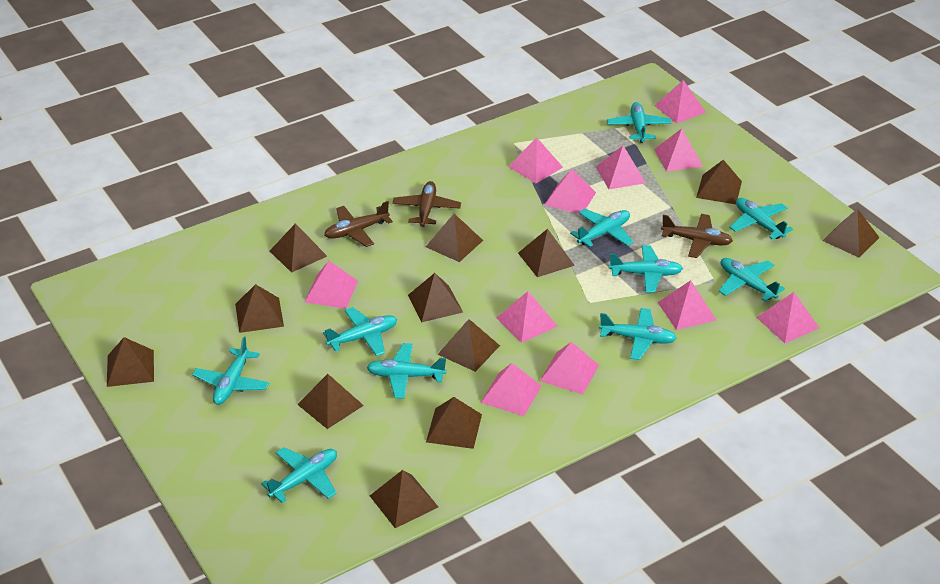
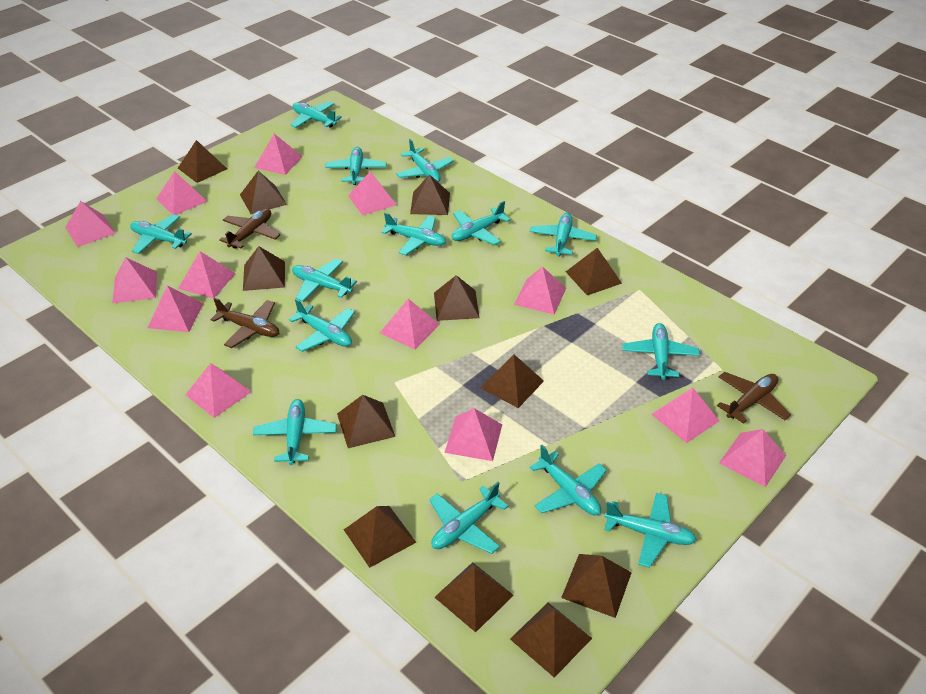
pink pyramid: [304,261,358,309] [480,363,541,416] [496,291,558,343] [508,137,563,183] [540,342,599,395] [544,169,596,215] [596,146,646,189] [654,80,706,123] [654,128,703,172] [658,280,716,330] [756,292,819,343] = 11 -> [65,201,116,247] [112,258,157,303] [148,286,203,332] [156,171,208,215] [178,251,236,298] [186,363,251,418] [254,134,303,175] [348,172,397,215] [380,299,440,349] [444,408,502,461] [514,266,566,314] [652,387,719,443] [719,429,786,487] = 13
turquoise plane: [192,337,269,405] [261,447,337,503] [323,307,397,356] [366,343,446,399] [570,209,633,247] [599,308,677,360] [607,102,671,143] [609,245,683,293] [719,258,785,301] [729,198,793,239] = 10 -> [130,214,192,254] [253,399,337,465] [289,299,355,352] [291,101,342,128] [292,259,357,302] [325,147,387,185] [381,213,446,255] [396,139,454,182] [429,482,508,554] [452,201,511,245] [530,213,597,256] [530,445,607,516] [604,493,697,568] [622,323,700,380] = 14

